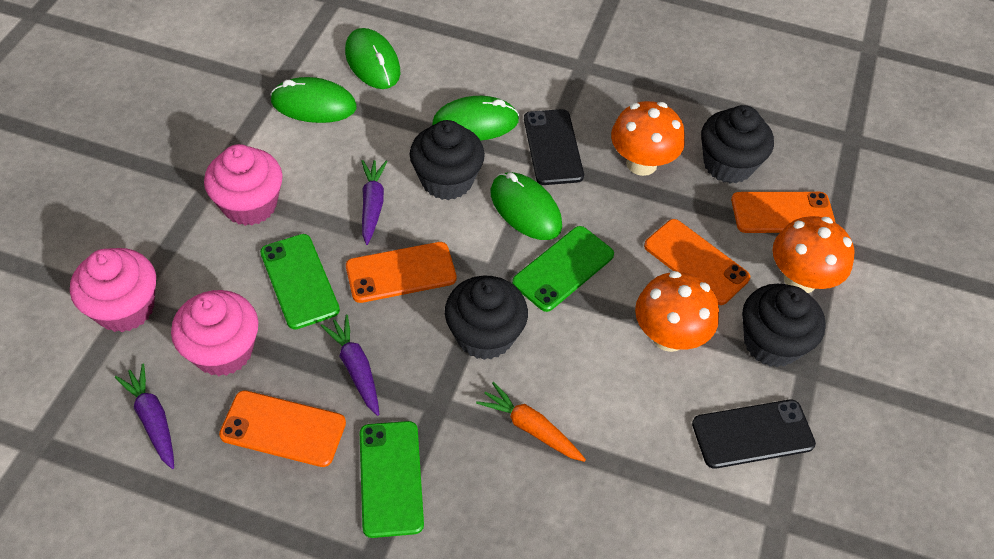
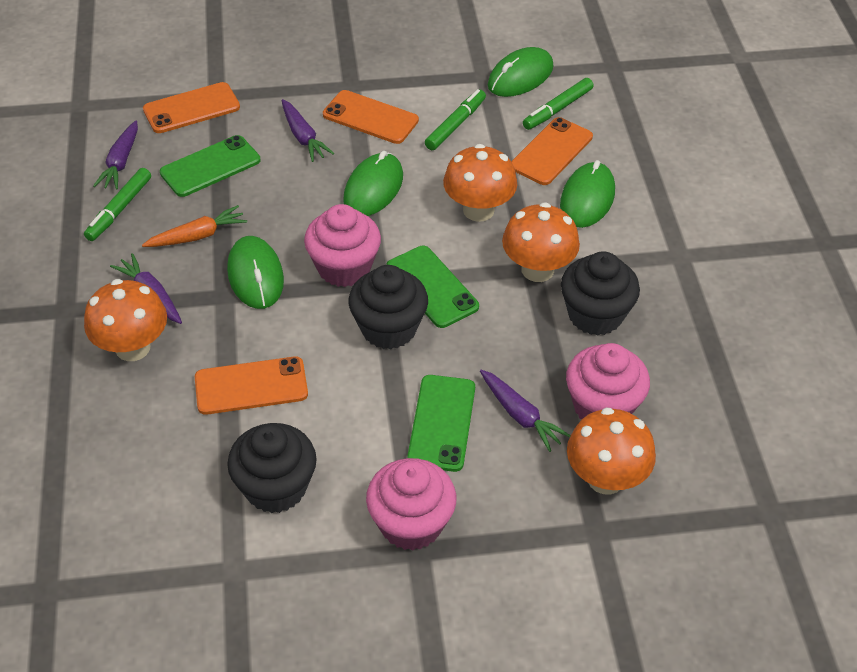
black cupcake: [410,120,485,200] [445,275,528,360] [701,105,774,184] [742,284,826,367] = 4 -> [227,423,317,513] [349,265,428,350] [561,251,640,336] = 3
black phone: [524,109,584,185] [692,400,816,469] = 2 -> none = 0
green marker: none = 0 -> [84,168,151,241] [425,89,486,150] [523,78,593,130] = 3
orange mushroom: [611,101,685,176] [635,271,719,352] [772,216,854,293] = 3 -> [84,279,167,361] [443,144,517,222] [502,202,580,282] [567,407,656,495] = 4
purple carrot: [115,364,174,469] [320,315,379,416] [361,160,388,245] = 3 -> [93,121,138,190] [110,253,182,324] [282,99,334,162] [480,370,571,452] = 4

